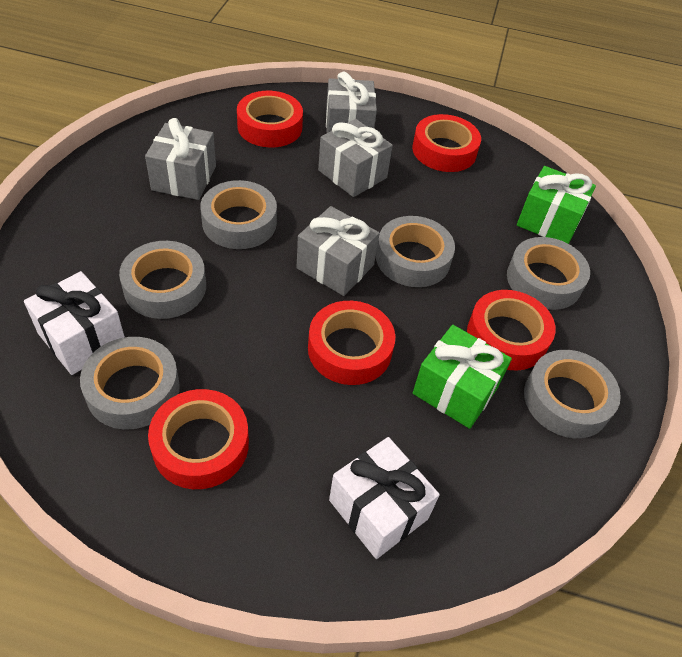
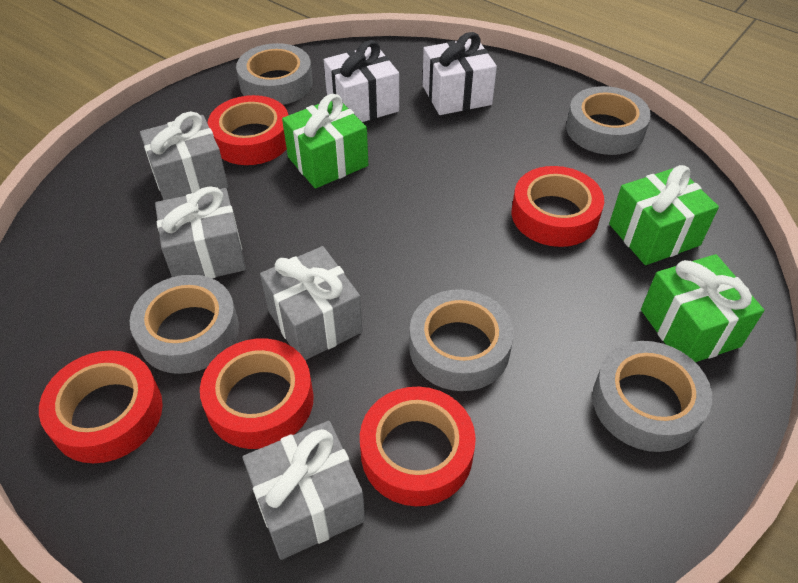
green gift: [413,325,512,429] [517,166,596,244] = 2 -> [282,94,368,189] [609,165,719,265] [641,254,764,362] = 3
grey tape: [80,337,180,430] [119,241,206,319] [200,180,277,249] [376,216,455,287] [507,237,590,310] [524,350,621,438] = 6 -> [130,275,239,374] [236,43,313,105] [409,289,514,391] [566,86,651,155] [592,341,712,452] = 5

